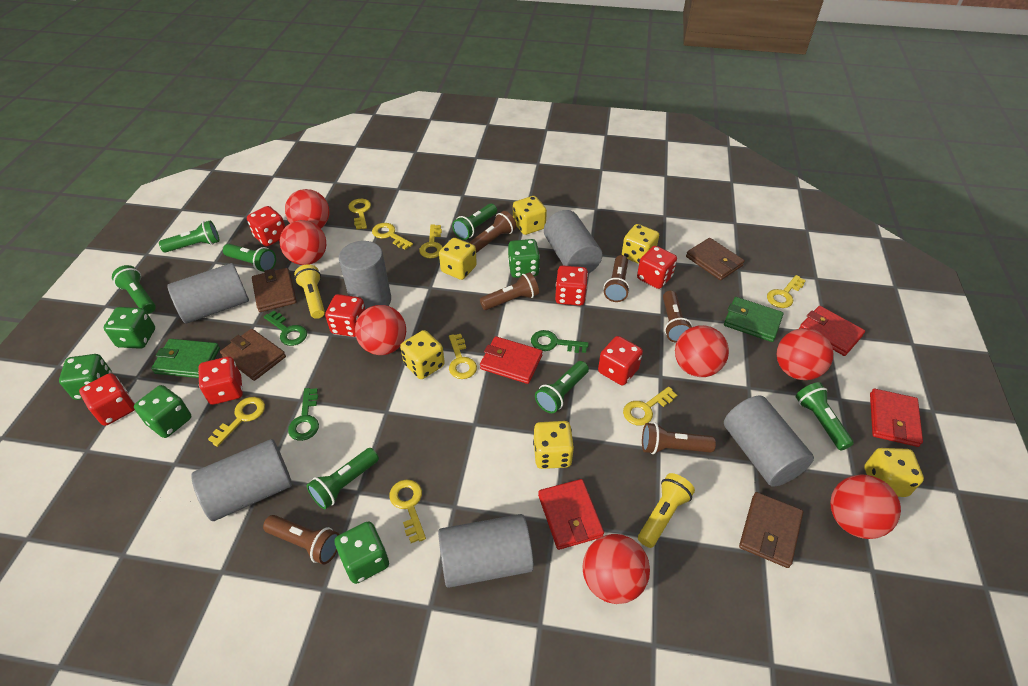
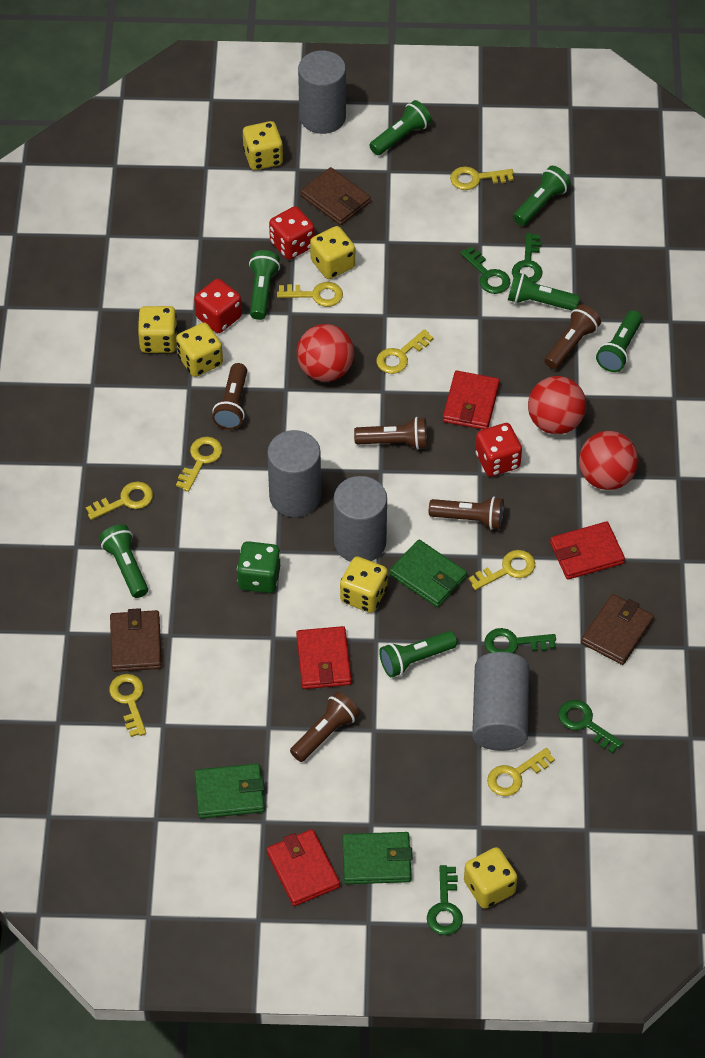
brown flashlight: [263,515,340,565] [469,211,517,253] [480,272,539,310] [604,255,630,302] [642,423,716,454] [663,290,693,343] = 6 -> [212,363,247,430] [290,692,360,762] [354,417,427,449] [429,496,504,530] [544,305,601,369] = 5
brown wallet: [220,329,286,381] [252,268,297,312] [686,238,745,280] [739,492,803,568] = 4 -> [110,608,162,672] [301,167,371,225] [581,594,654,665] = 3
green dice: [59,354,112,400] [104,307,155,349] [134,385,191,438] [335,521,389,584] [508,239,540,278] = 5 -> [237,541,280,593] = 1
green key: [264,310,307,346] [288,388,319,441] [531,330,589,353] = 3 -> [427,865,463,935] [460,246,510,294] [484,628,556,653] [512,233,543,283] [558,700,623,753] = 5
green wallet: [151,339,220,378] [724,297,783,342] = 2 -> [194,763,265,818] [342,832,413,884] [389,540,467,607] = 3
grey cylinder: [167,263,249,324] [191,439,292,521] [339,241,391,310] [438,514,534,588] [544,210,602,274] [724,396,814,487] = 6 -> [267,430,321,517] [298,50,346,134] [334,476,387,562] [472,652,529,751] = 4
red ball: [280,220,326,265] [285,189,330,228] [355,305,406,355] [583,534,650,604] [675,325,729,377] [777,328,833,380] [830,475,901,539] = 7 -> [297,324,354,382] [528,376,586,434] [579,431,638,490] = 3
red dice: [79,373,135,426] [198,357,243,405] [247,206,285,247] [325,294,365,337] [555,266,588,306] [598,336,643,385] [637,246,677,289] = 7 -> [194,279,242,333] [269,206,315,260] [475,423,522,477] = 3
yellow flashlight: [294,264,325,319] [638,473,695,548] = 2 -> none = 0

